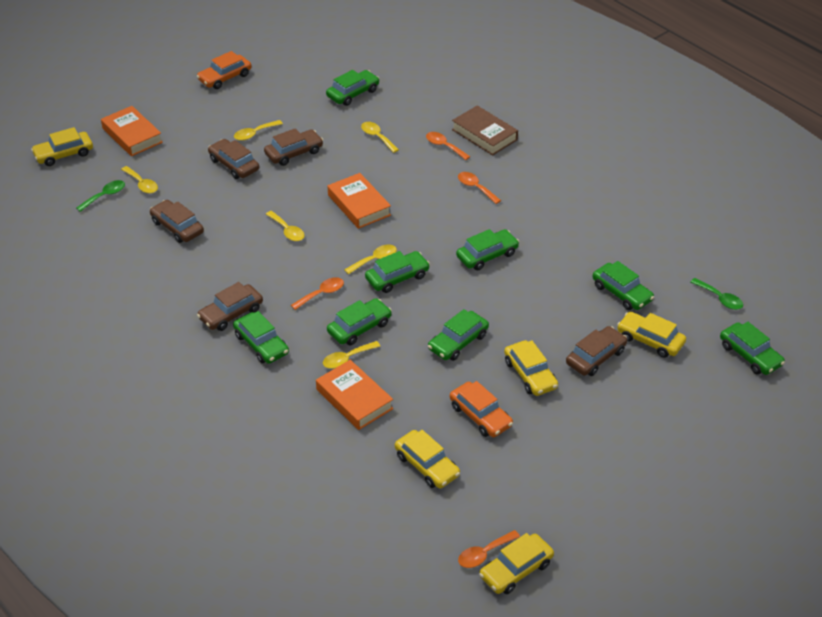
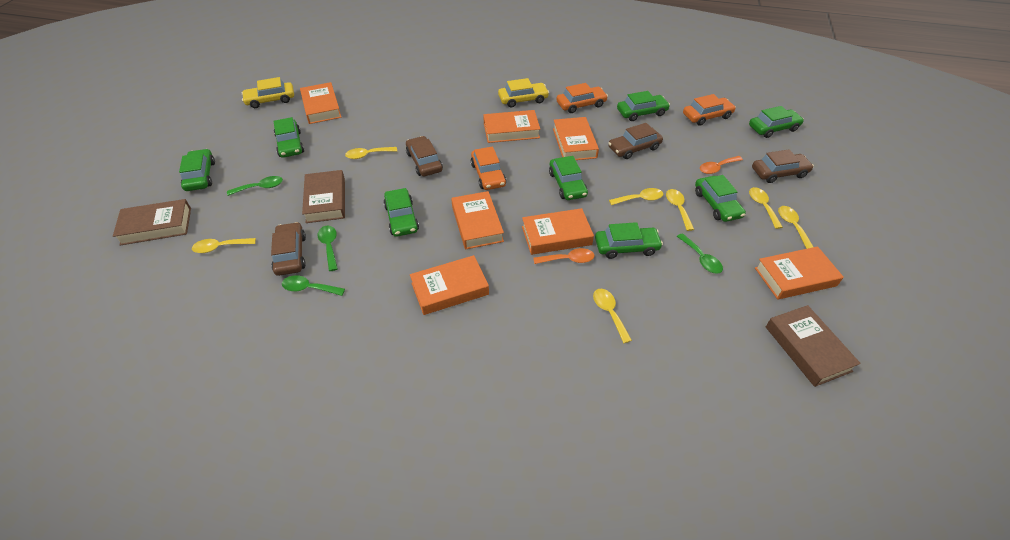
brown book: [452,106,518,155] = 1 -> [113,199,191,245] [302,170,345,223] [766,305,861,387] = 3
brown car: [150,200,204,243] [197,282,263,331] [208,139,259,179] [264,128,323,166] [566,326,627,376] = 5 -> [271,222,306,276] [406,136,443,176] [608,123,663,159] [752,149,814,183] = 4
green spoon: [76,180,125,212] [690,278,743,310] = 2 -> [227,176,283,196] [282,275,345,296] [318,226,338,271] [677,233,723,274] = 4
orange book: [101,106,163,156] [316,360,393,430] [328,173,391,229] = 3 -> [300,82,342,124] [410,255,489,315] [451,191,504,249] [483,110,540,143] [522,208,594,255] [553,117,599,160] [755,246,843,300] = 7
orange car: [197,51,252,89] [450,381,513,437] = 2 -> [471,146,506,190] [556,83,608,113] [683,94,736,126] = 3
orange spoon: [291,277,344,310] [426,132,470,160] [458,172,501,204] [458,530,520,568] = 4 -> [534,248,595,264] [700,156,743,174] = 2
yellow car: [31,127,93,166] [395,430,460,488] [479,533,554,594] [504,340,558,396] [617,312,686,358] = 5 -> [242,77,294,108] [498,78,549,108] = 2
yellow spoon: [121,166,158,194] [234,120,283,141] [266,211,304,241] [323,341,381,369] [344,245,397,274] [361,122,399,153] = 6 -> [192,238,256,253] [345,147,397,159] [593,289,632,343] [609,188,663,205] [666,189,694,231] [749,187,783,229] [778,206,813,249] = 7

